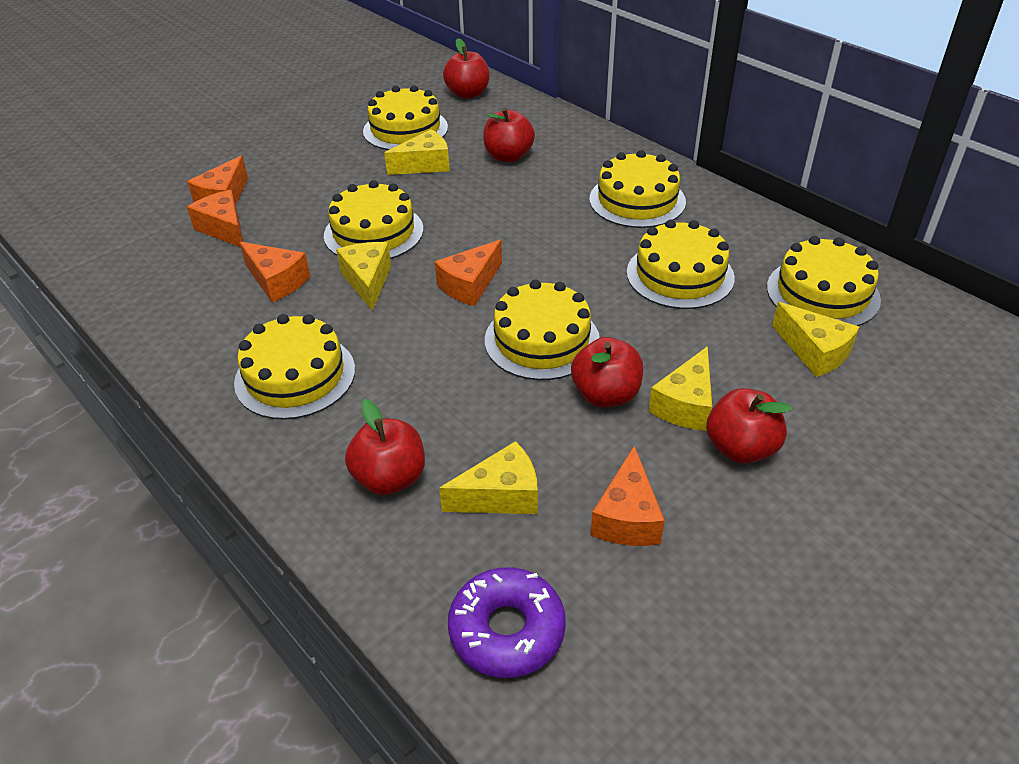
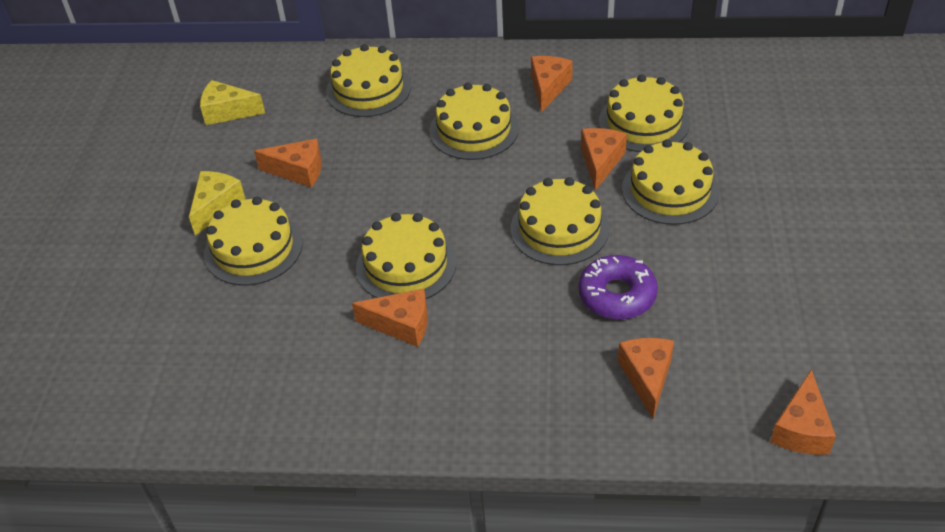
orange cheese: [187,156,248,204] [187,190,243,247] [239,242,310,302] [435,240,502,306] [591,446,665,546] = 5 -> [254,139,322,187] [352,289,428,347] [531,56,573,112] [581,128,627,191] [618,338,674,419] [770,369,836,455] = 6
red apple: [345,399,425,495] [443,38,489,99] [483,108,535,162] [571,337,643,407] [707,388,792,464] = 5 -> none = 0
yellow cheese: [336,242,391,311] [384,129,450,175] [439,441,538,514] [648,346,712,431] [772,302,859,377] = 5 -> [189,171,245,235] [200,80,265,125] = 2

